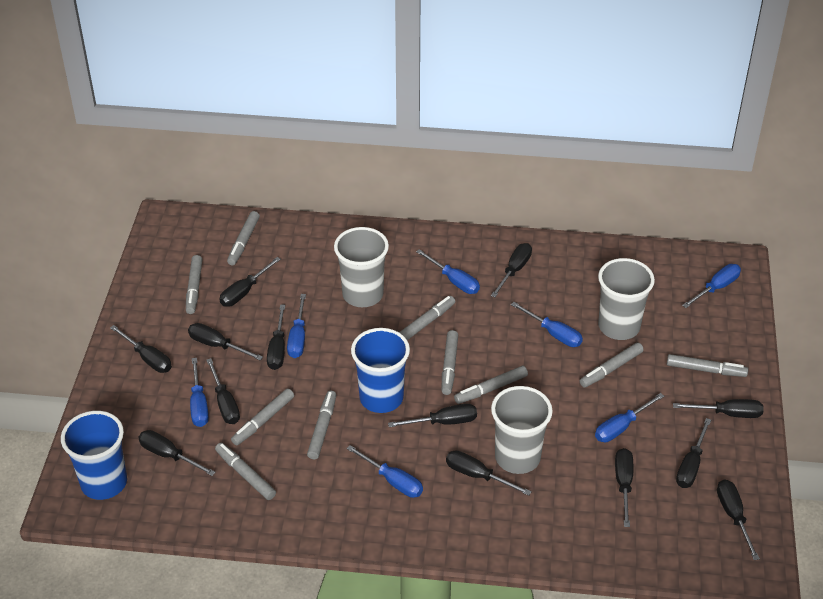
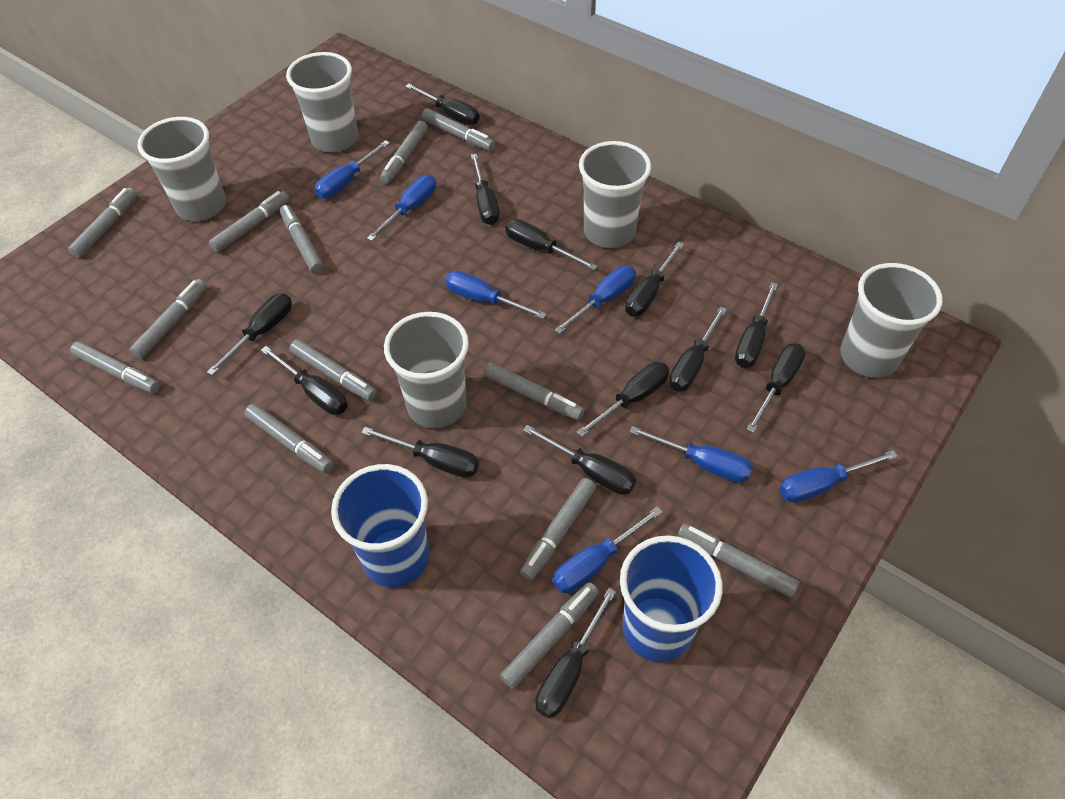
grey cup: [334,227,389,307] [491,386,553,474] [598,258,655,340] = 3 -> [138,117,226,221] [286,52,358,152] [384,312,469,428] [579,141,651,248] [840,263,943,378] = 5
grey marker: [186,255,202,314] [215,443,276,500] [227,211,260,265] [231,388,294,445] [307,391,336,459] [399,296,455,340] [442,330,458,395] [454,366,528,404] [580,342,643,388] [667,354,748,377] = 10 -> [68,188,138,258] [70,341,160,393] [130,279,207,359] [209,191,289,252] [244,404,333,473] [280,205,324,274] [290,339,377,401] [380,121,428,184] [422,108,495,151] [484,362,584,420] [500,582,599,689] [520,478,596,581] [678,523,799,597] = 13

